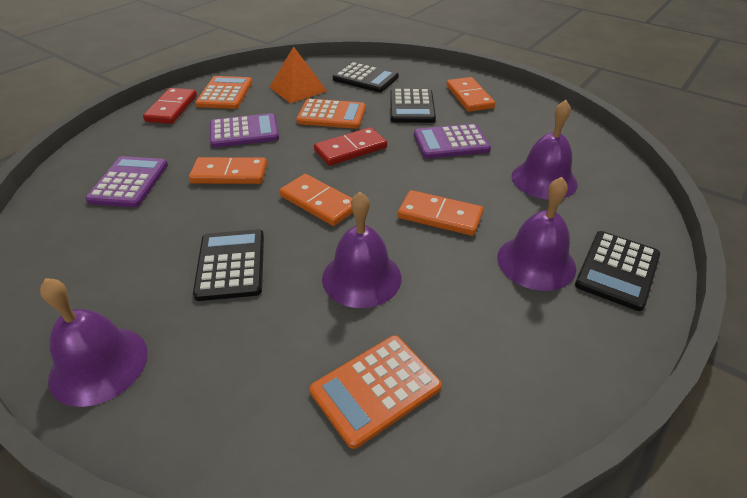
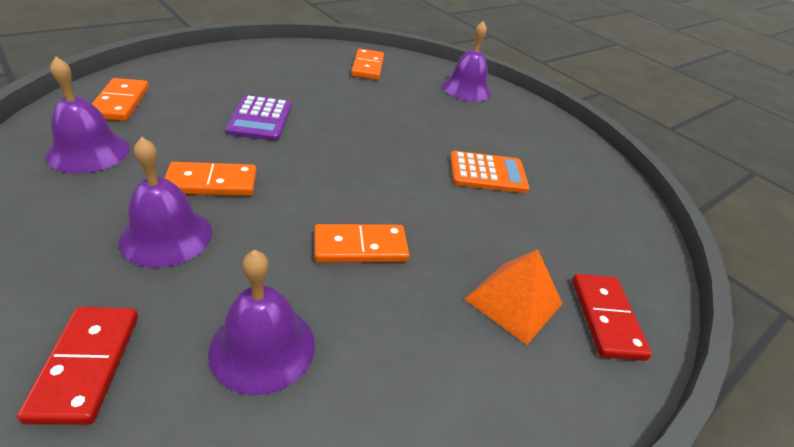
black calculator: [193,229,264,301] [333,62,399,92] [390,88,436,123] [575,231,660,311] = 4 -> none = 0
orange calculator: [195,76,252,109] [296,99,366,129] [310,335,442,449] = 3 -> [450,151,529,193] = 1
purple calculator: [85,156,168,207] [210,113,279,148] [414,124,491,159] = 3 -> [225,95,292,141] = 1

